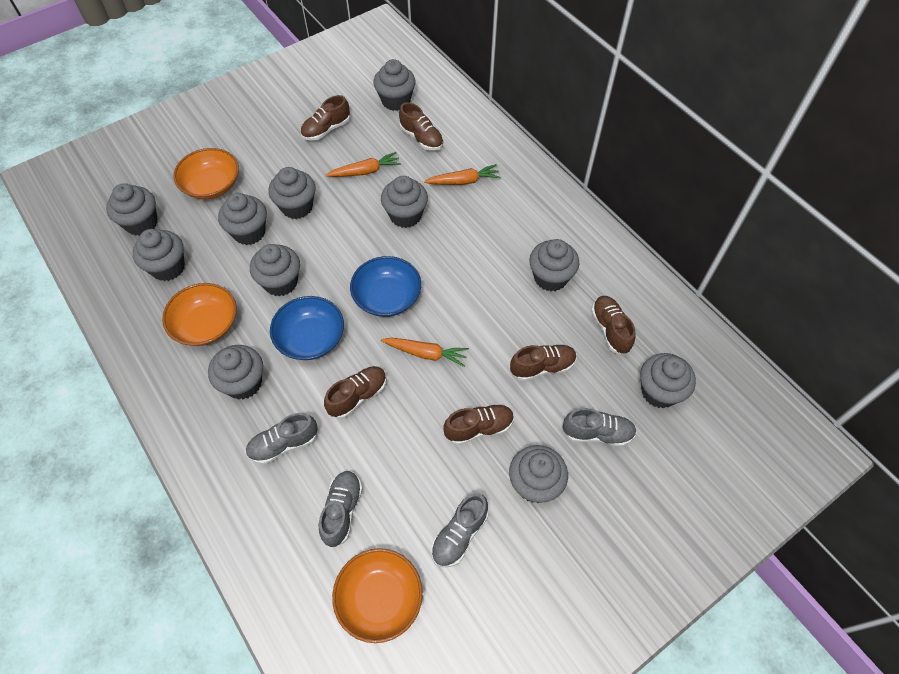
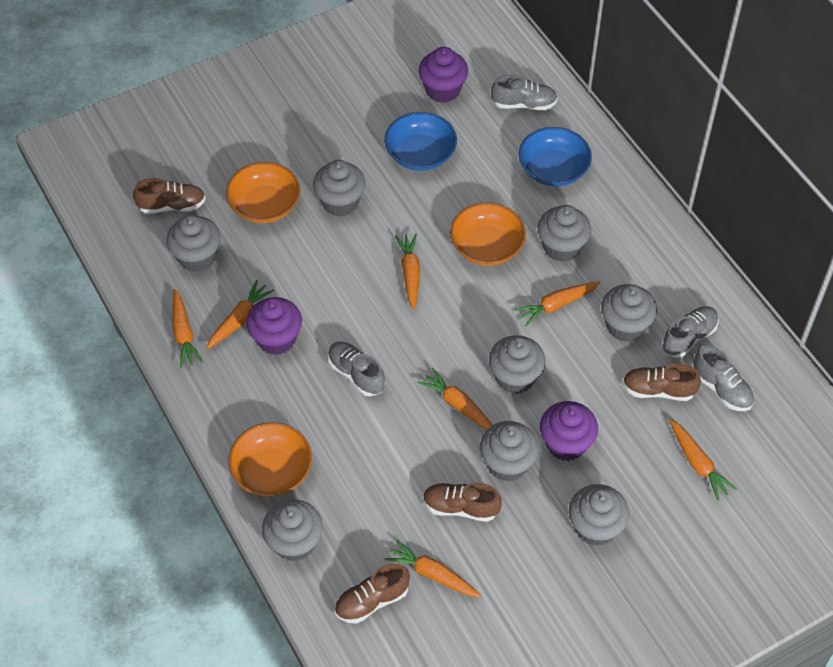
brown shoe: [300,95,350,141] [324,366,387,419] [399,102,444,151] [443,404,514,445] [510,344,577,381] [591,296,636,354] = 6 -> [133,178,206,214] [335,563,410,624] [423,483,502,522] [623,364,701,401] = 4
grey cupcake: [106,183,158,236] [133,229,185,281] [208,345,263,400] [218,193,267,245] [250,244,300,296] [269,167,315,219] [373,59,416,111] [381,176,428,228] [509,445,568,503] [529,239,579,291] [640,353,696,408] = 11 -> [166,215,221,272] [262,499,323,561] [313,160,366,217] [480,421,539,482] [489,335,546,394] [538,205,591,262] [569,484,629,546] [601,284,657,342] = 8
orange carrot: [326,152,401,177] [381,338,469,367] [424,164,501,185] = 3 -> [172,289,203,368] [206,280,274,350] [385,539,482,597] [395,234,420,310] [418,368,493,430] [515,281,600,326] [669,419,737,501] = 7
purple cupcake: none = 0 -> [246,297,302,355] [418,47,468,103] [540,401,598,461] = 3

